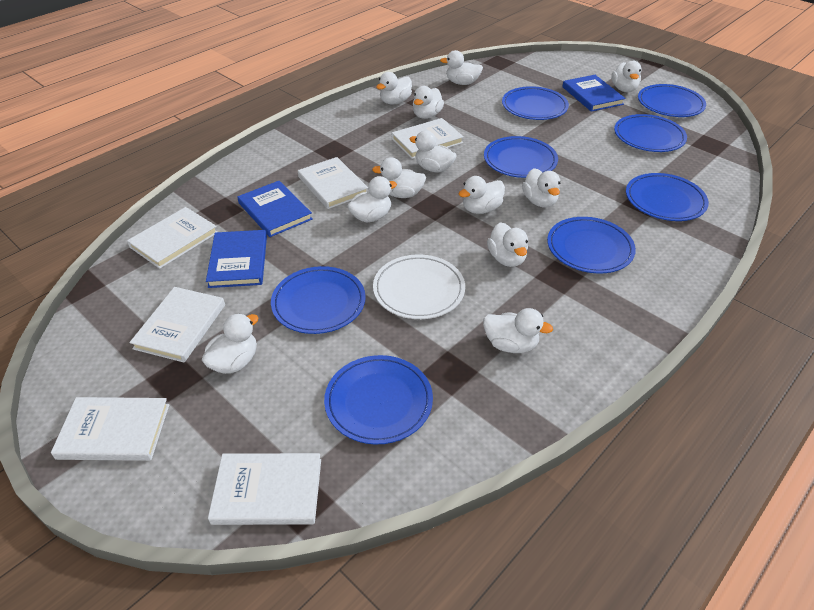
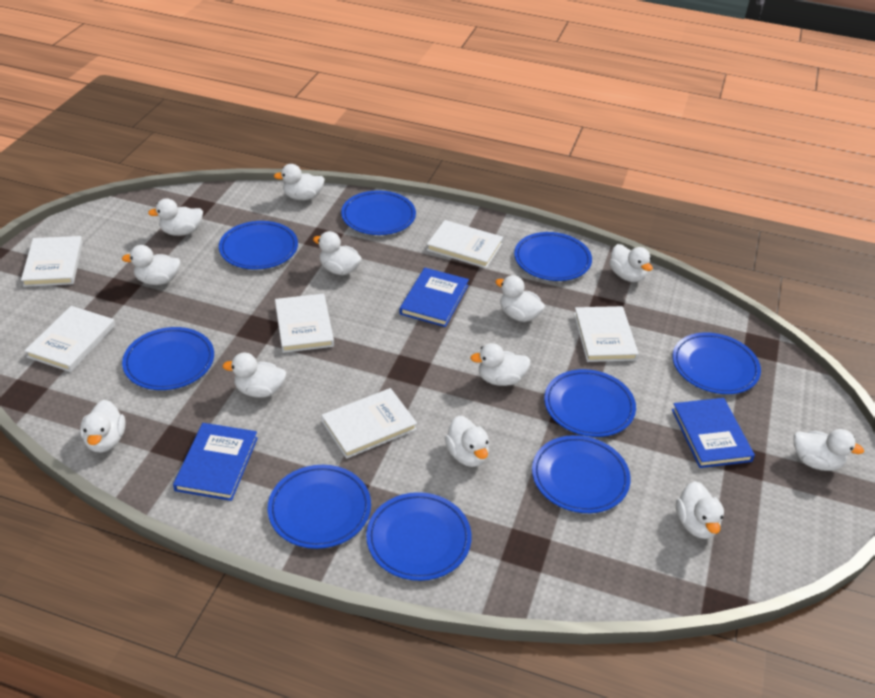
blue plate: [271,266,366,334] [324,355,433,445] [484,136,558,178] [502,86,569,120] [547,217,636,274] [614,114,687,152] [626,173,709,221] [638,84,706,117] = 8 -> [122,327,214,390] [219,221,298,270] [268,465,371,549] [341,190,416,235] [366,492,472,581] [514,232,592,281] [532,435,631,513] [544,369,636,437] [672,332,761,394] = 9
white plate: [373,254,465,319] = 1 -> none = 0

